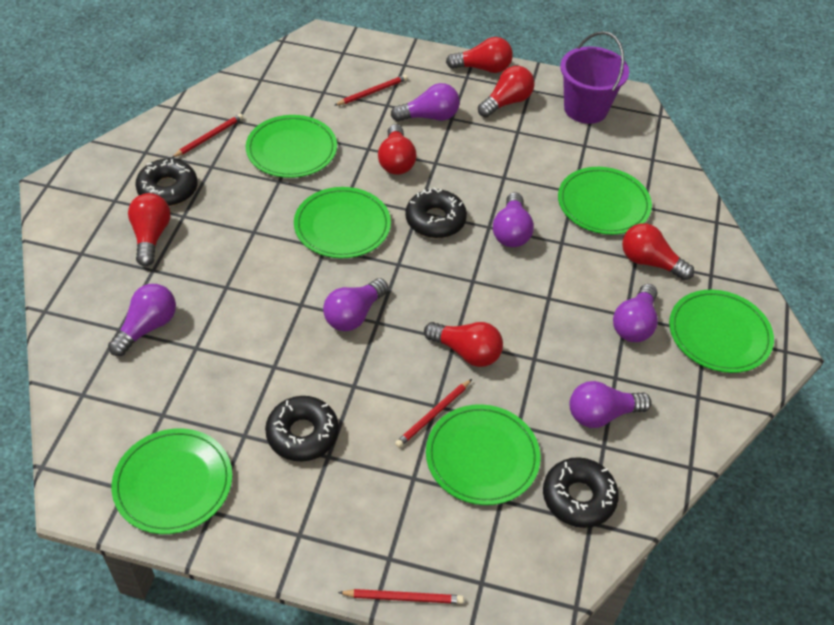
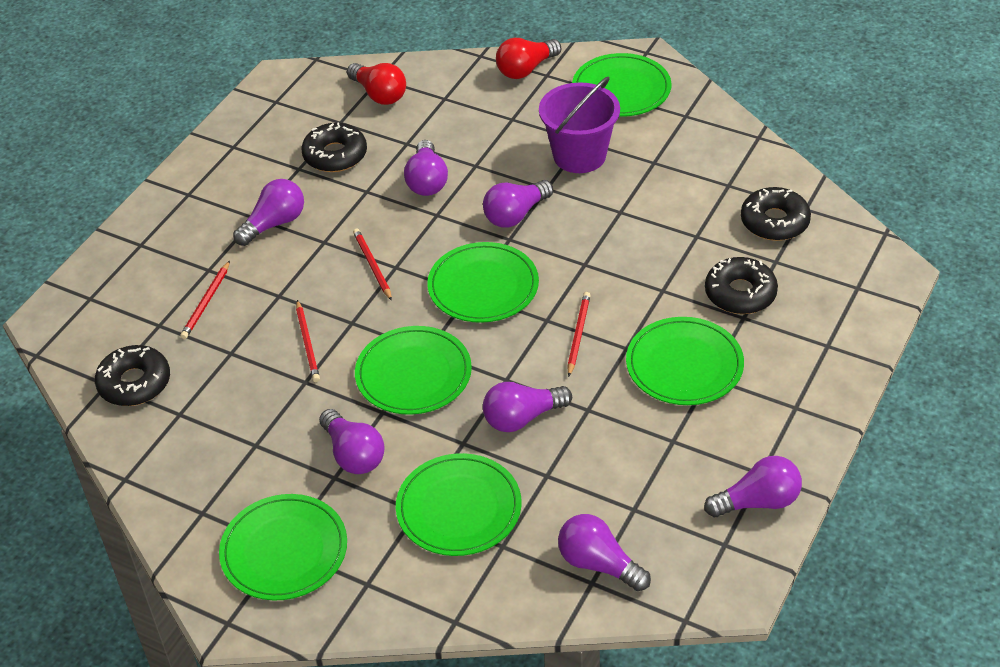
purple light bulb: [108,284,176,356] [323,278,388,331] [391,83,460,122] [493,192,534,247] [569,381,652,428] [613,284,658,342] = 6 -> [233,179,304,246] [319,409,385,474] [404,140,448,196] [483,180,553,227] [483,382,572,432] [558,514,651,591] [704,456,802,517] = 7
red light bulb: [128,193,171,266] [378,124,416,175] [424,322,503,367] [446,37,513,73] [478,66,534,117] [622,223,694,281] = 6 -> [347,63,406,105] [496,38,561,79] = 2

